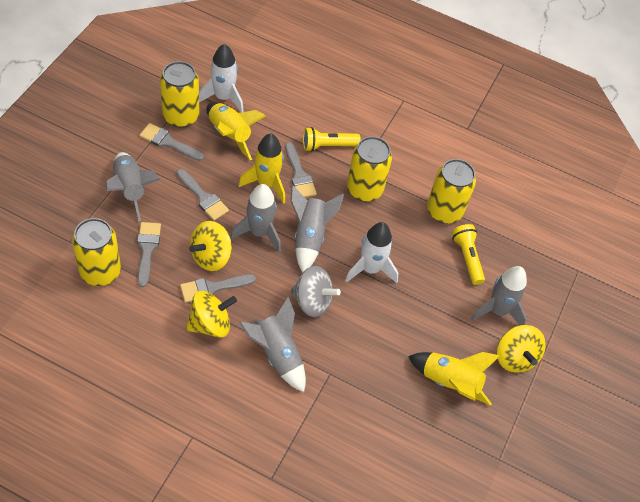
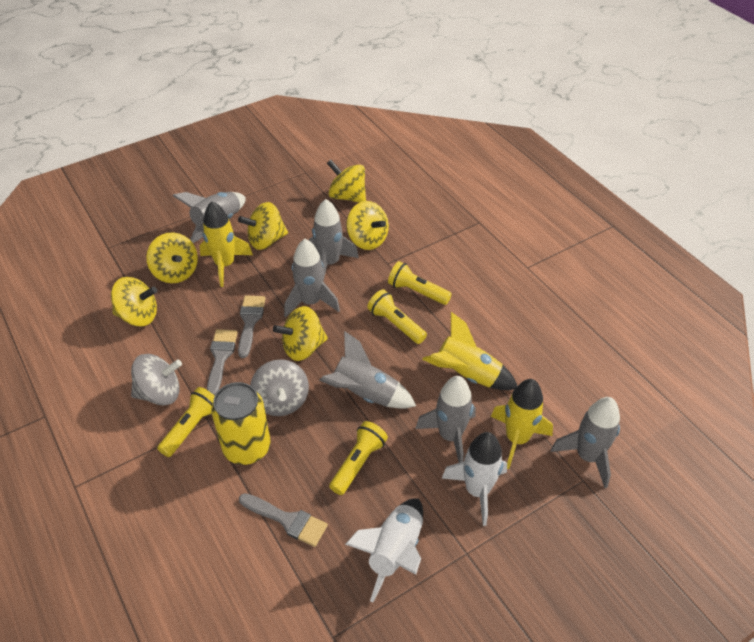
grey brush: [137,222,161,287] [139,123,204,161] [176,169,229,221] [180,274,256,303] [285,142,317,197] = 5 -> [207,329,238,396] [238,296,266,358] [239,493,328,547] = 3
grey rocket: [106,152,160,221] [230,184,281,252] [239,297,306,392] [290,185,344,273] [471,266,527,325] = 5 -> [173,192,246,243] [284,239,340,317] [309,199,359,281] [319,331,416,409] [415,376,476,463] [551,397,620,488] = 6
grey spinning top: [291,266,341,317] = 1 -> [131,354,182,406] [250,359,309,416] = 2
yellow can: [72,218,121,286] [160,61,199,128] [347,136,392,202] [427,159,476,224] = 4 -> [211,382,271,465] = 1
yellow flashlight: [303,127,361,152] [452,224,485,285] = 2 -> [157,387,215,457] [329,421,388,495] [367,289,427,344] [388,261,452,305] = 4
yellow spinning top: [186,291,237,338] [189,221,232,271] [497,325,546,373] = 3 -> [111,277,157,326] [146,233,198,283] [238,202,288,250] [273,306,328,361] [327,160,366,203] [346,201,389,250] = 6

